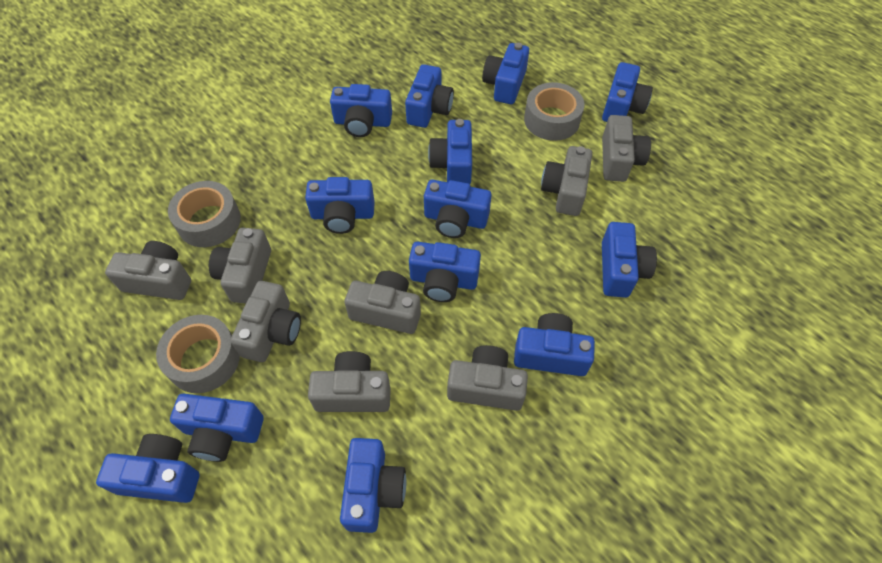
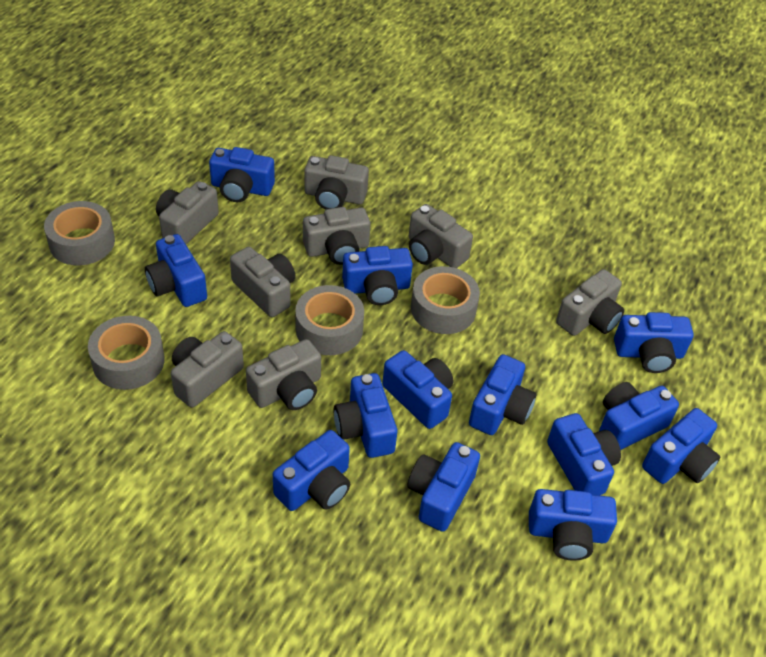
grey tape: [156,315,240,393] [168,181,241,247] [524,82,584,141] = 3 -> [44,201,115,265] [88,316,165,390] [295,285,364,355] [411,266,480,334] = 4

